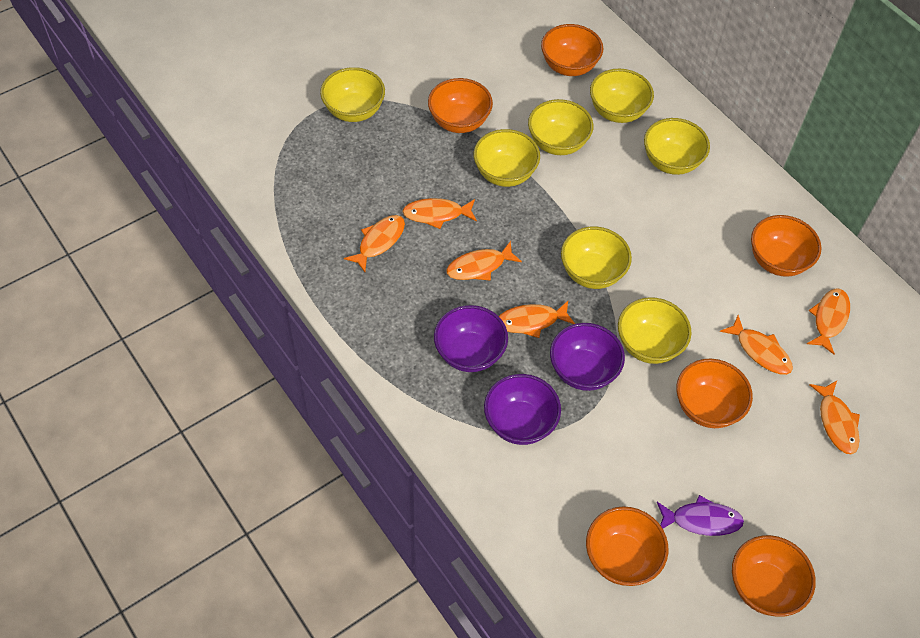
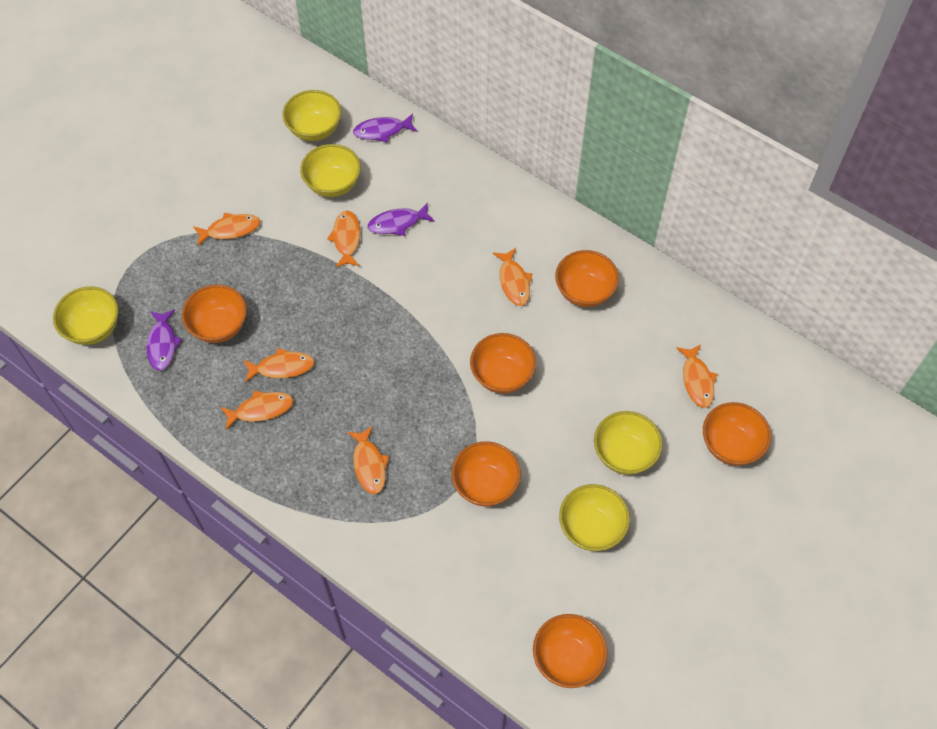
purple bowl: [434,305,508,372] [484,374,561,445] [550,323,625,391] = 3 -> none = 0
purple fish: [657,495,744,536] = 1 -> [147,309,182,371] [353,114,417,143] [368,202,435,236] = 3
yellow bowl: [320,67,385,122] [473,129,540,187] [528,99,593,155] [561,226,632,289] [590,69,654,123] [618,297,691,364] [644,118,710,175] = 7 -> [53,286,118,345] [282,90,341,141] [300,144,361,197] [559,484,630,551] [594,411,663,475] = 5

